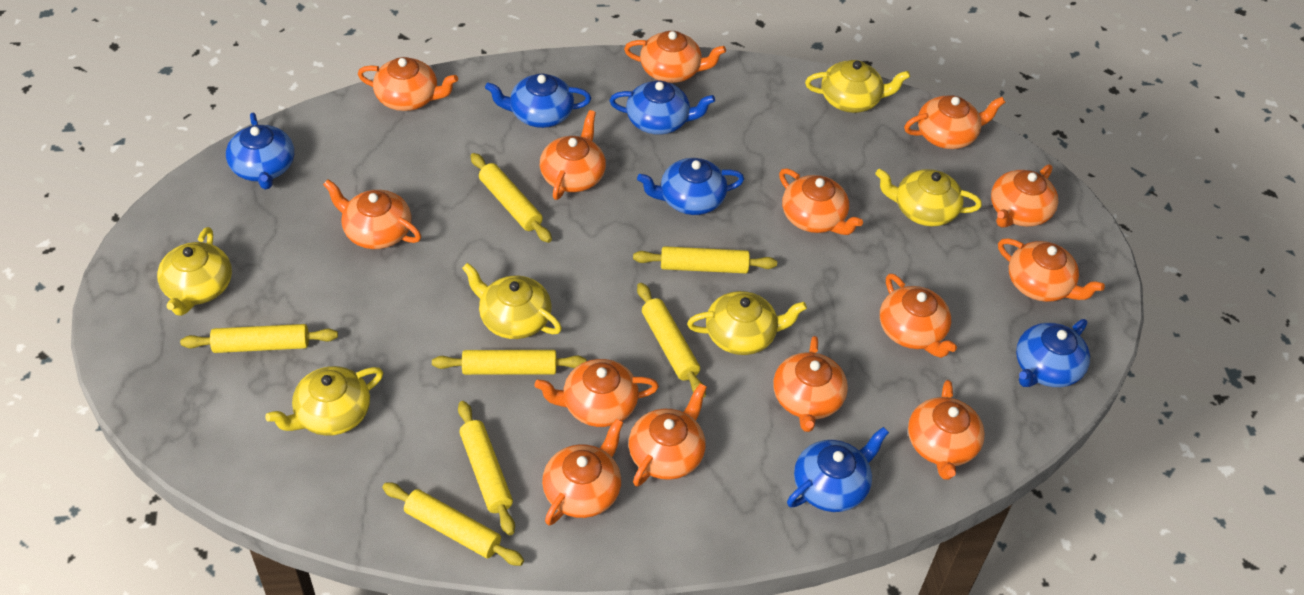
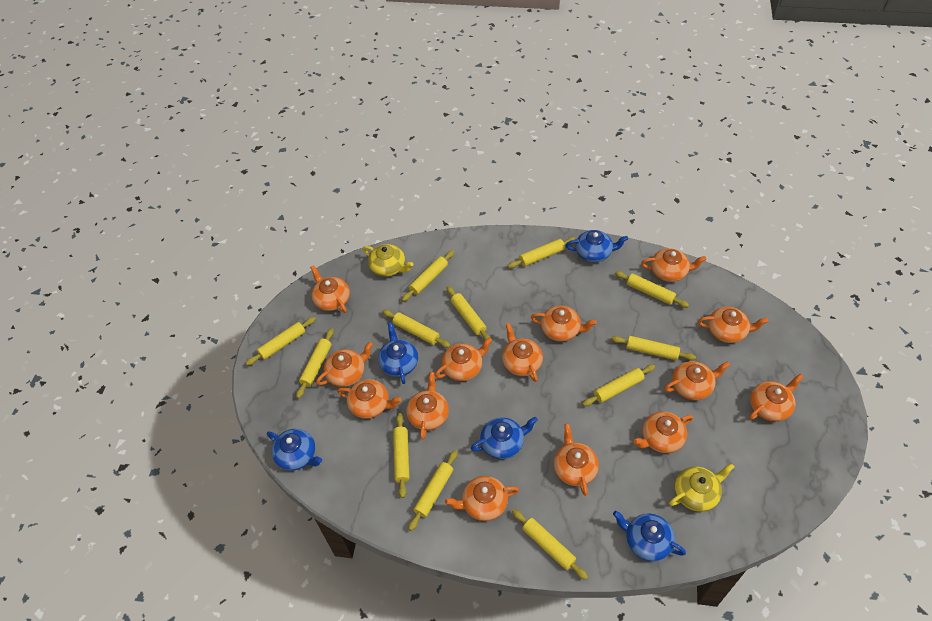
blue teapot: [226,113,294,189] [485,73,591,128] [609,81,715,135] [637,158,744,215] [787,427,889,512] [1016,319,1090,387] = 6 -> [267,429,322,471] [378,323,418,384] [471,417,538,459] [566,230,628,262] [613,511,686,561] = 5
yellow rolling pin: [180,324,338,353] [382,482,524,566] [432,350,586,375] [458,401,515,535] [471,153,552,243] [633,246,777,274] [637,283,706,398] = 7 -> [246,317,316,366] [296,328,334,398] [382,309,451,348] [393,413,410,498] [402,250,454,302] [408,450,458,531] [446,286,492,342] [508,237,576,268] [512,509,588,580] [582,364,655,406] [611,336,696,360] [615,271,689,308] = 12
yellow teapot: [157,227,232,316] [265,366,383,436] [462,263,562,339] [687,291,807,355] [805,60,910,113] [875,169,982,226] = 6 -> [363,244,413,277] [669,463,734,512] = 2

